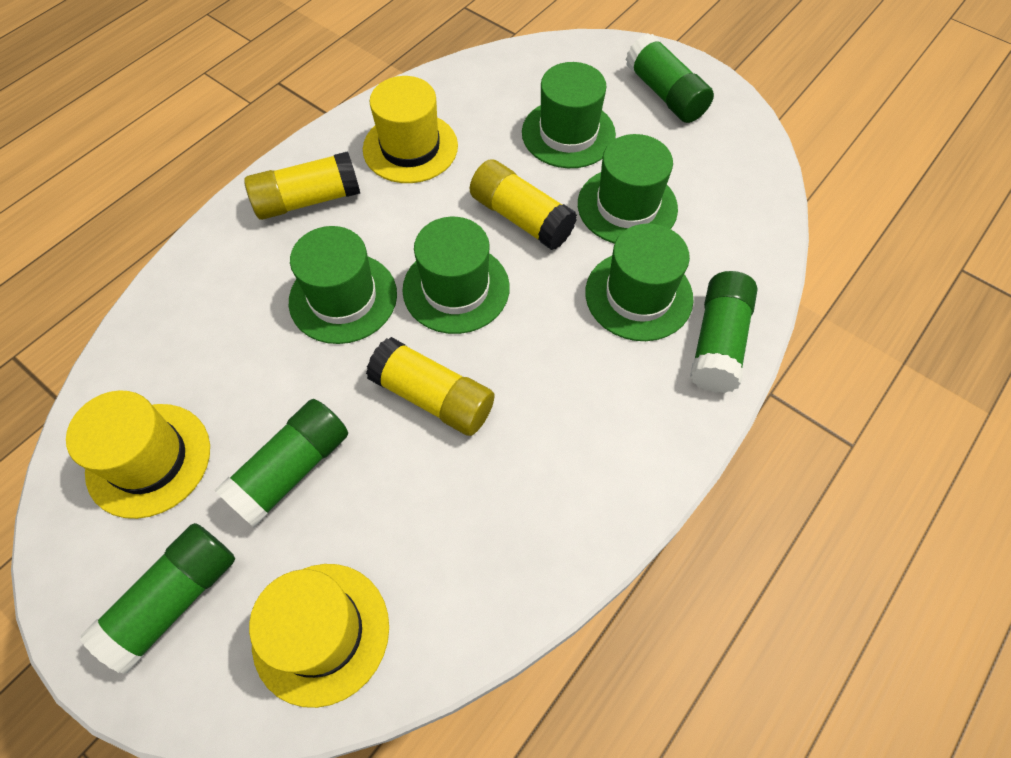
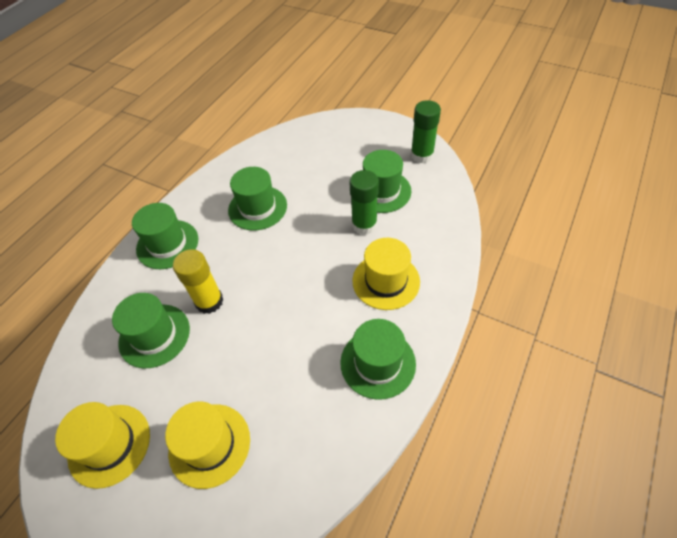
green glue stick: [80,523,235,675] [214,399,348,528] [626,34,714,123] [690,271,758,393] = 4 -> [350,170,379,235] [411,100,441,164] = 2
yellow glue stick: [244,151,360,220] [366,337,495,436] [470,159,577,250] = 3 -> [173,249,224,314] = 1

